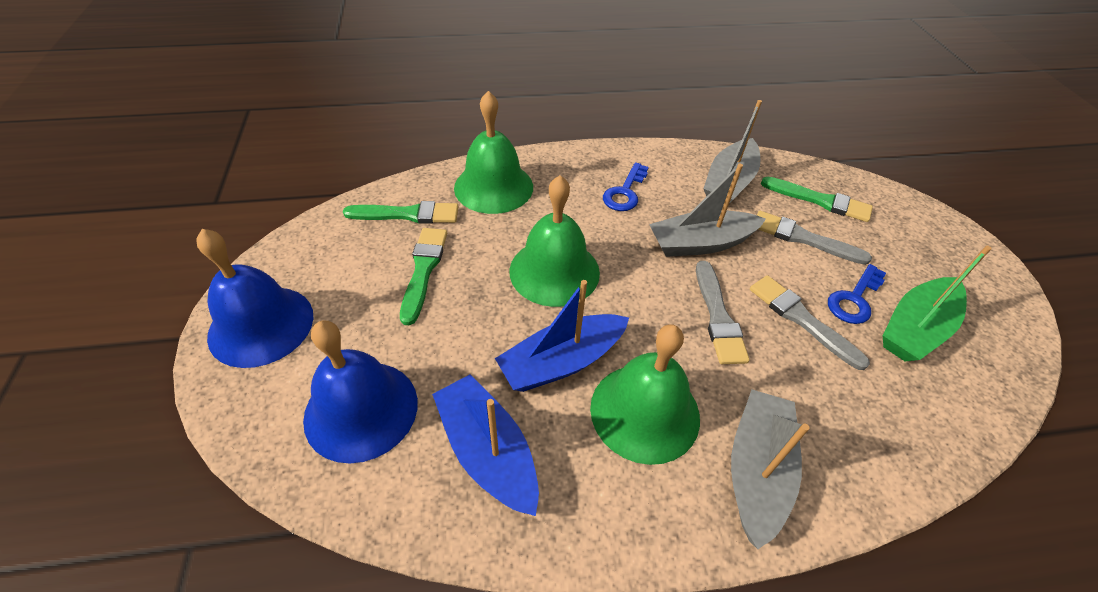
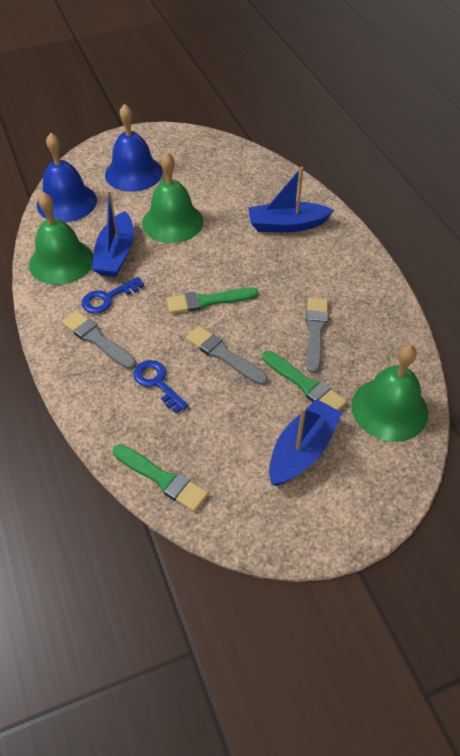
blue boat: [432,374,539,516] [495,280,629,392] = 2 -> [92,190,134,277] [248,167,334,232] [269,399,342,486] = 3
green boat: [882,246,992,362] = 1 -> none = 0
grey boat: [649,164,766,257] [703,100,762,202] [731,389,809,549] = 3 -> none = 0

